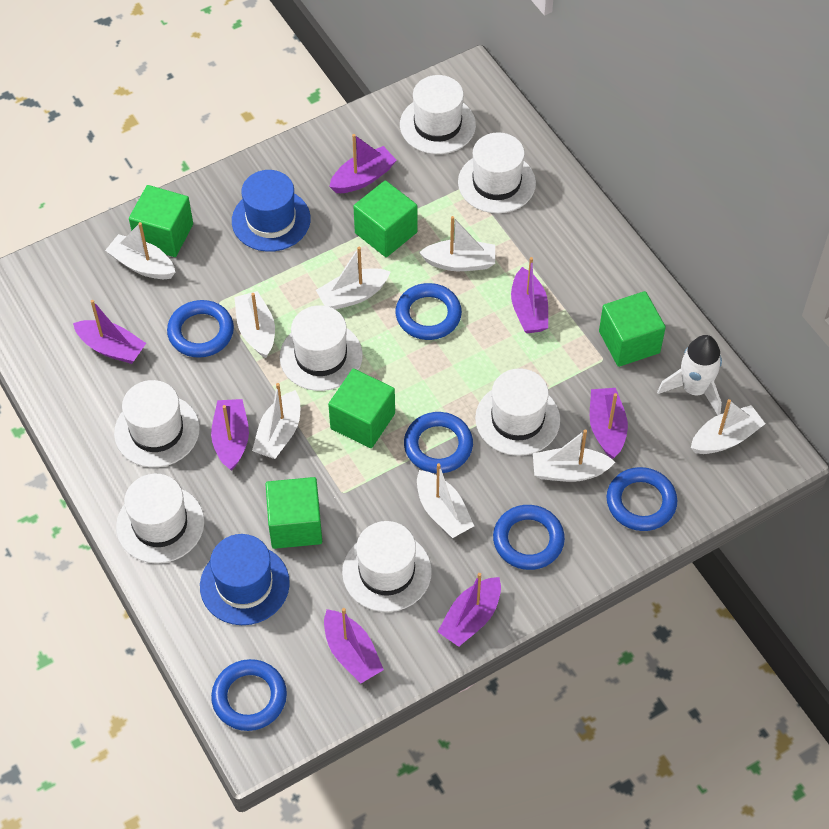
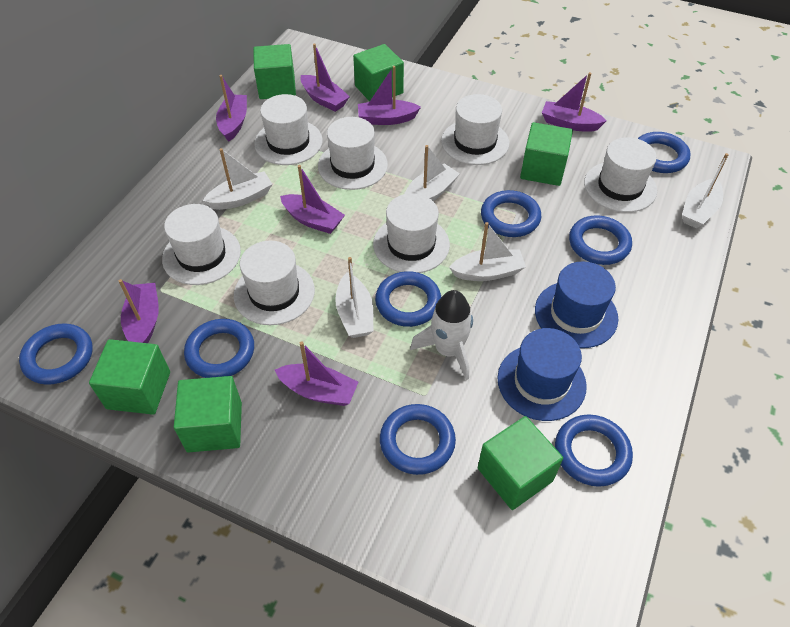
blue ring: [167,300,234,358] [211,659,287,731] [396,283,462,340] [404,412,473,473] [493,505,565,570] [606,467,677,531] = 6 -> [19,323,93,385] [184,319,254,378] [375,271,441,327] [380,404,456,475] [481,190,541,237] [555,414,633,487] [569,215,632,265] [638,132,691,173] = 8
green cube: [129,185,193,257] [265,477,322,549] [328,369,395,448] [353,180,417,257] [599,291,666,367] = 5 -> [89,339,170,415] [174,376,242,453] [253,44,296,99] [353,44,404,101] [478,416,563,510] [520,122,573,186] = 6
white boat: [105,222,175,279] [234,291,275,358] [252,383,300,459] [316,247,391,310] [417,463,474,538] [419,216,495,271] [533,429,615,482] [691,399,765,454] = 8 -> [203,148,272,210] [335,257,373,338] [404,145,460,201] [449,222,526,281] [682,153,729,228] = 5

